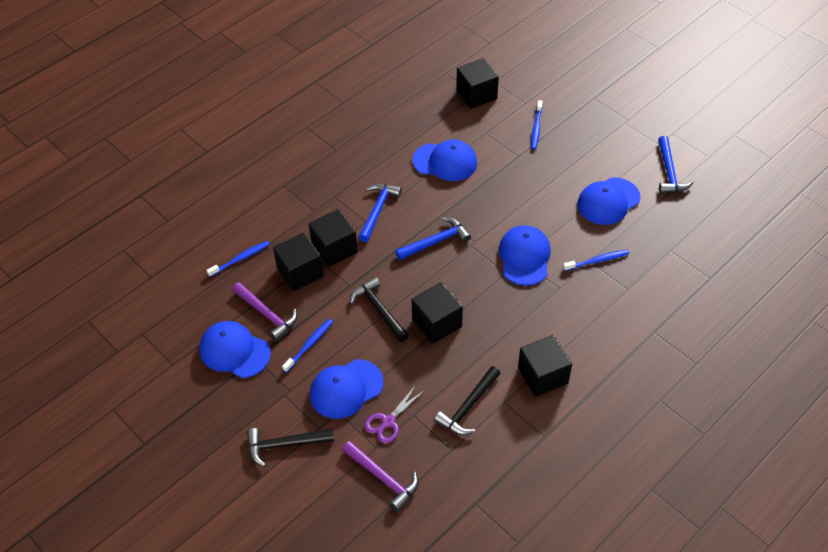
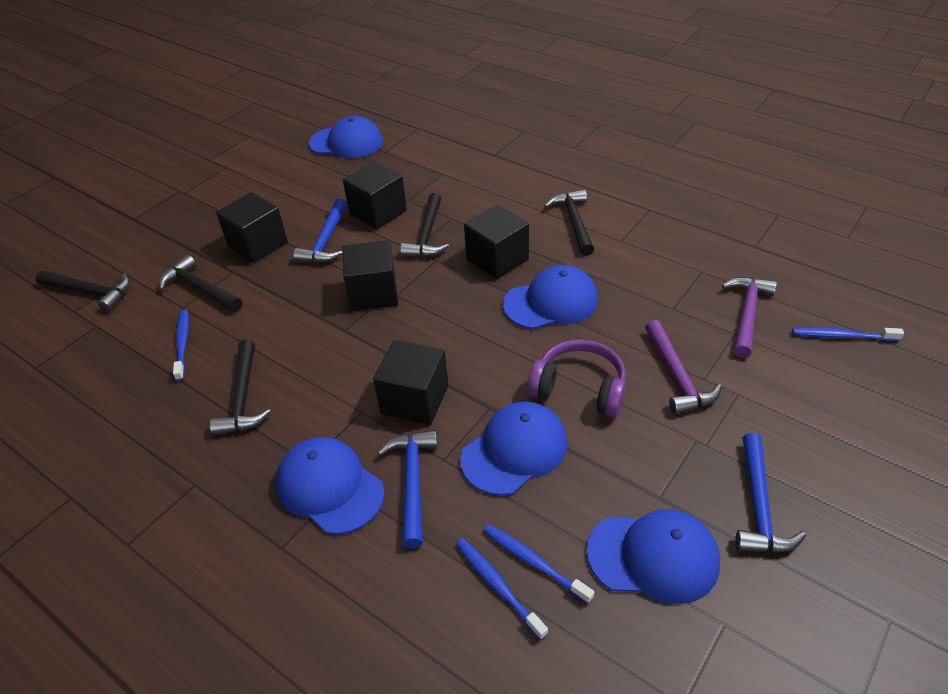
black hammer: [247,428,334,467] [350,277,409,342] [434,366,501,435] = 3 -> [36,271,130,312] [159,255,242,312] [210,340,271,435] [400,193,449,257] [544,189,594,256] = 5
purple headphones: none = 0 -> [527,339,626,417] = 1
purple scissors: [364,385,425,443] = 1 -> none = 0

